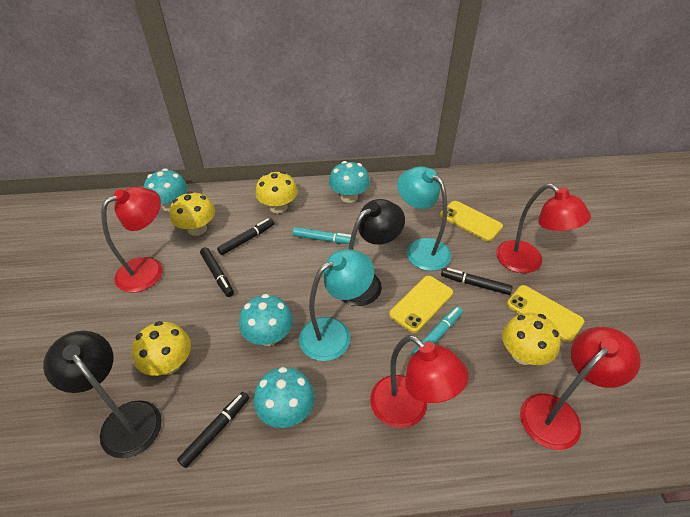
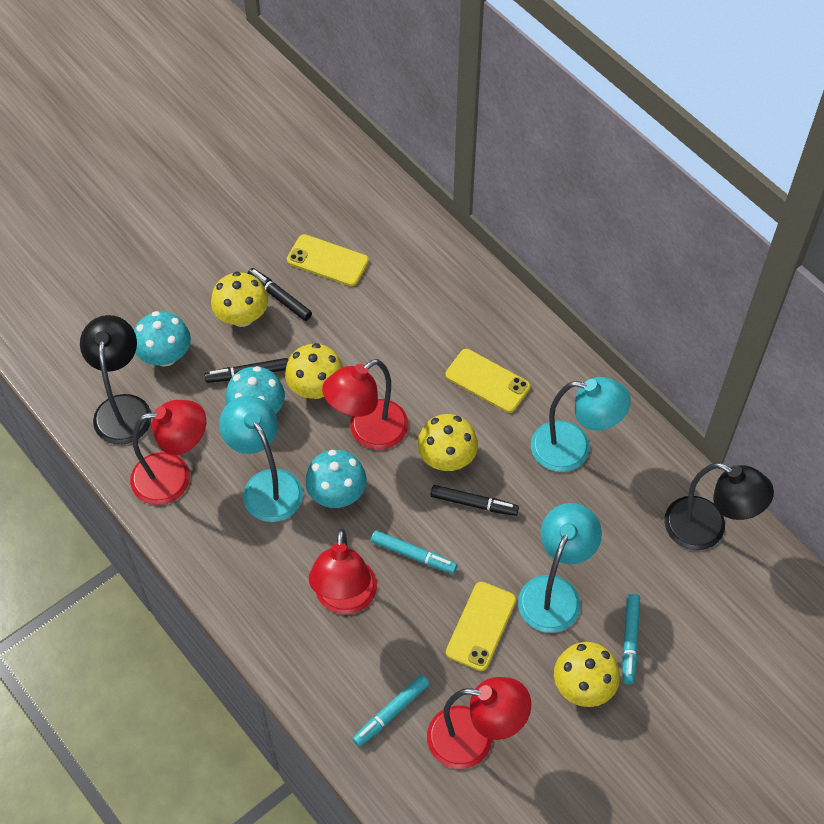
black marker: [177,392,249,468] [200,247,234,297] [217,218,275,255] [441,268,513,295] = 4 -> [204,358,288,383] [247,268,312,321] [430,485,519,516] = 3
turquoise lamp: [299,249,374,361] [397,166,451,271] = 2 -> [219,396,303,522] [518,503,602,633] [531,377,631,472] = 3
turquoise marker: [292,227,356,244] [411,306,463,356] = 2 -> [353,675,430,747] [371,530,457,574] [622,594,640,684] = 3
turquoise mushroom: [144,168,188,211] [239,294,293,346] [254,367,315,428] [329,161,370,203] = 4 -> [134,311,191,367] [225,366,285,414] [305,450,367,508] = 3

